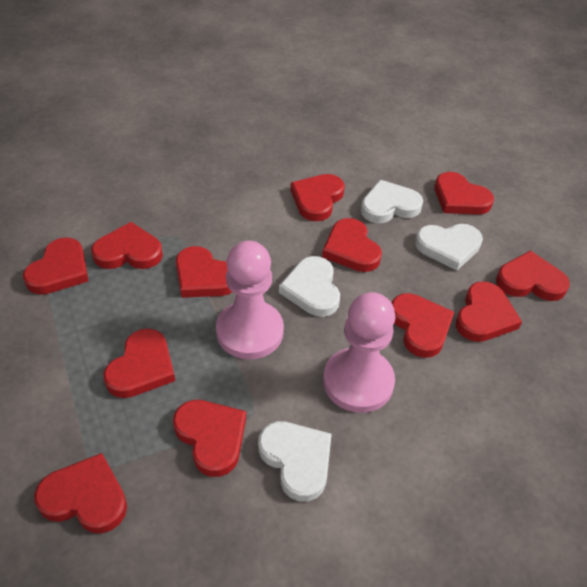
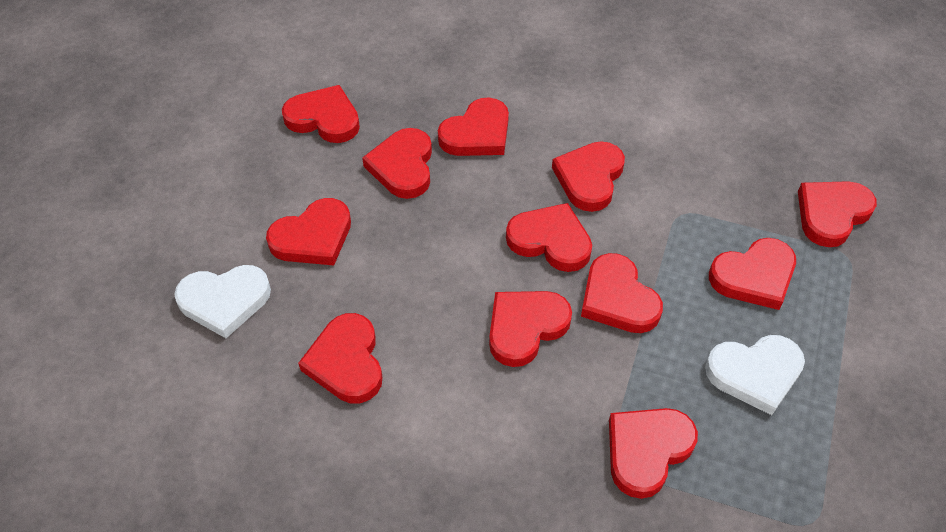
pink pawn: [216,241,284,359] [323,292,395,413] = 2 -> none = 0
white heart: [258,421,332,501] [279,256,340,317] [361,180,423,223] [415,224,483,271] = 4 -> [174,265,271,338] [705,335,805,415] = 2

